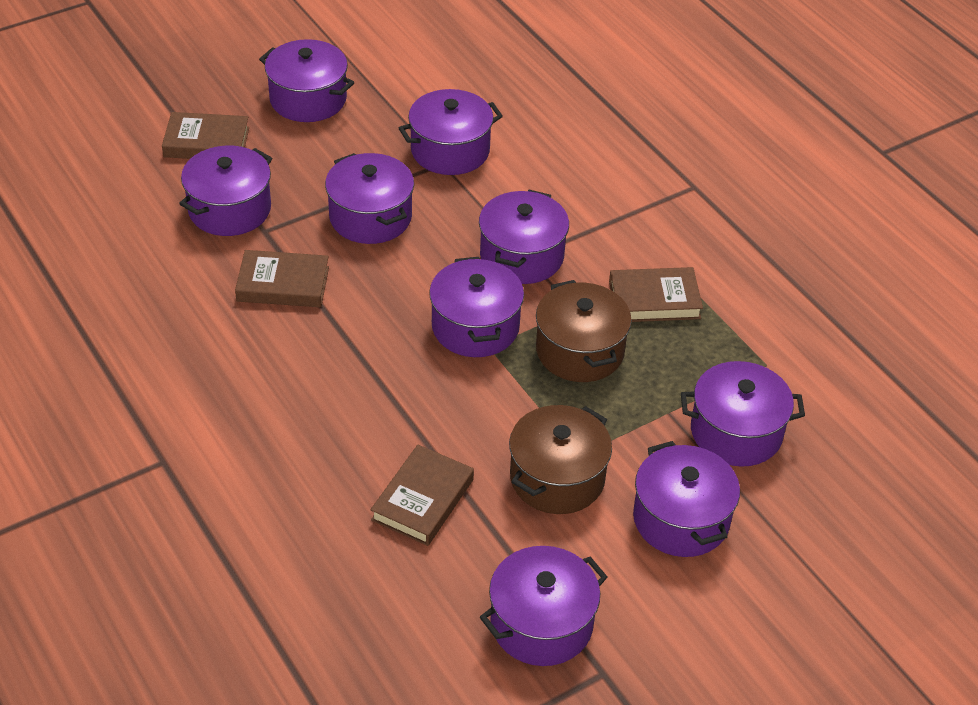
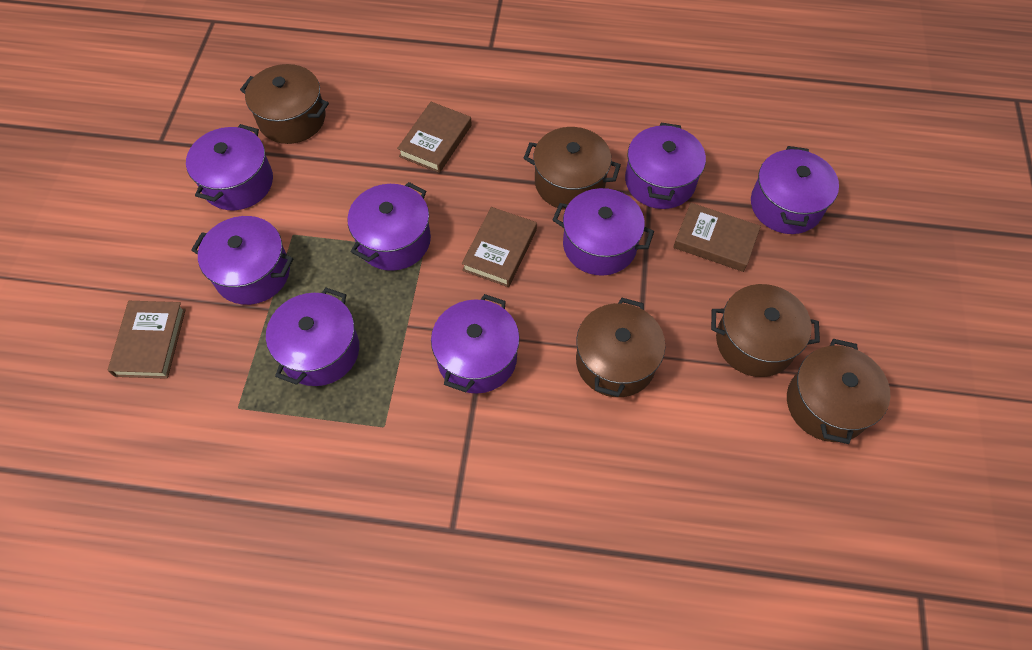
brown pot: [509,405,612,514] [536,280,632,382] = 2 -> [240,64,329,144] [524,127,621,210] [576,298,665,397] [711,284,820,377] [787,339,891,444] = 5
purple pot: [179,146,272,236] [259,39,354,122] [325,153,414,244] [399,89,503,175] [429,257,524,357] [479,190,569,284] [480,546,607,666] [633,441,740,557] [681,361,805,467] = 9 -> [186,124,273,210] [191,216,293,305] [266,288,359,386] [347,182,431,271] [431,294,520,393] [553,188,654,276] [625,123,706,209] [751,146,839,234] = 8

